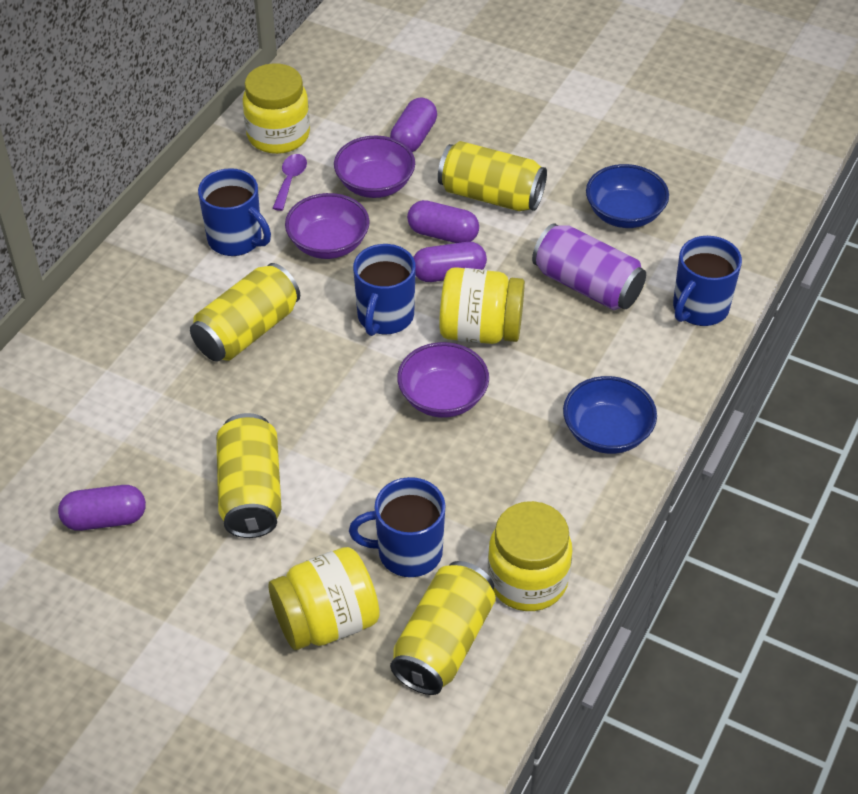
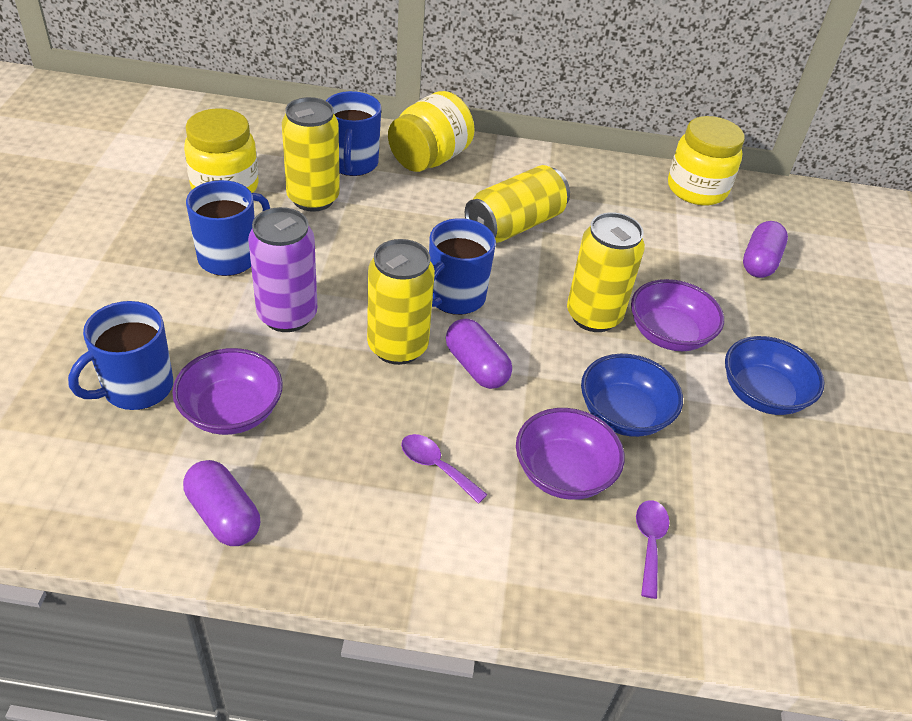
purple capsule: [58,485,146,531] [390,97,437,152] [407,200,479,243] [413,242,487,282] = 4 -> [183,460,260,546] [446,319,512,389] [743,221,788,278] = 3
purple spoon: [273,154,307,211] = 1 -> [401,434,488,504] [636,500,669,599] = 2
yellow jar: [243,63,310,154] [269,547,380,650] [439,267,525,344] [488,501,572,611] = 4 -> [184,108,258,193] [388,91,475,172] [668,116,745,205] = 3

